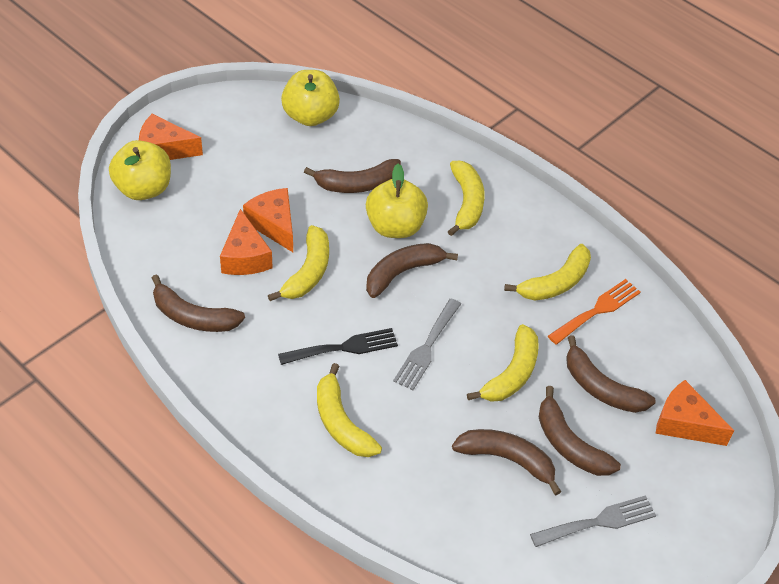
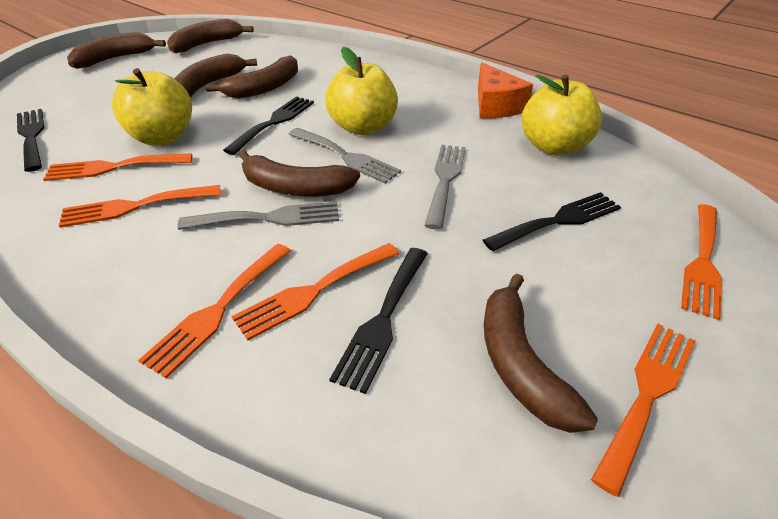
black fork: [278,328,398,365] = 1 -> [17,109,44,172] [223,96,314,155] [329,248,428,394] [483,192,621,251] = 4
grey fork: [393,299,461,390] [530,495,656,547] = 2 -> [178,202,339,230] [289,128,401,184] [424,145,466,229] = 3
orange cheese: [139,114,203,160] [220,209,273,275] [243,188,293,252] [655,380,734,446] = 4 -> [478,62,533,118] = 1
orange fork: [548,279,641,345] = 1 -> [43,153,192,181] [59,185,221,228] [138,244,291,378] [231,243,399,340] [591,324,695,497] [681,204,722,320] = 6
yellow banana: [268,225,329,301] [317,363,382,457] [447,161,485,236] [467,324,539,402] [504,244,591,300] = 5 -> none = 0

